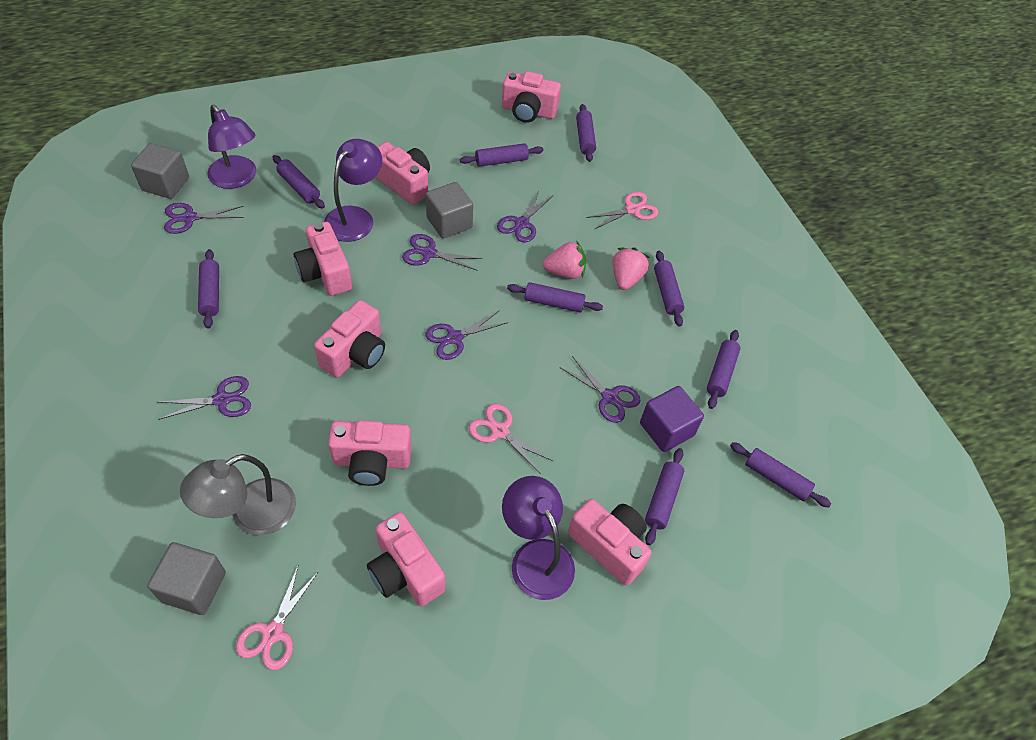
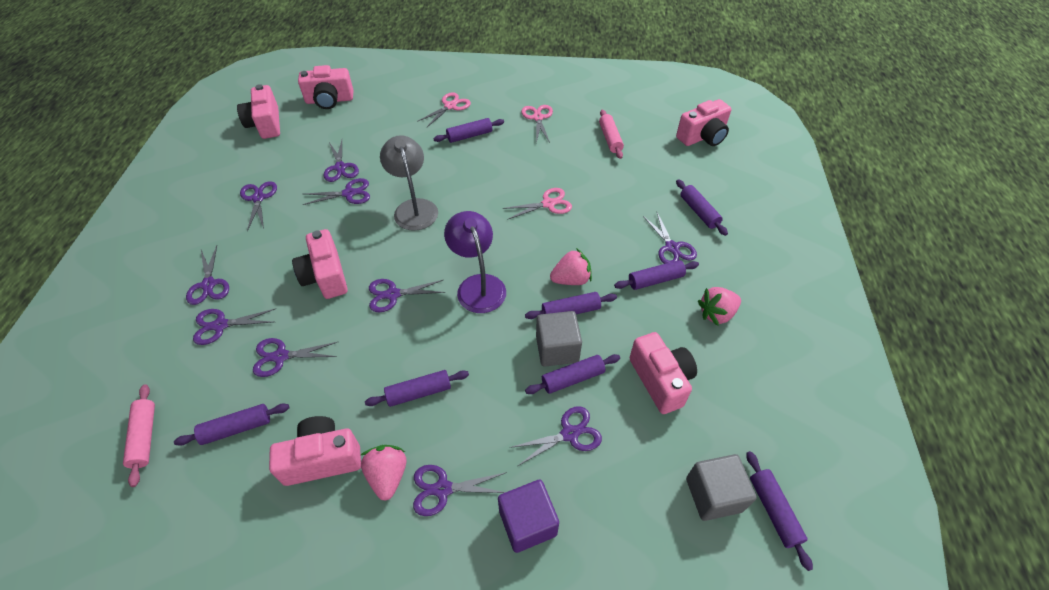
grey cube: [131,143,189,199] [147,542,226,615] [426,182,473,239] = 3 -> [536,311,582,367] [686,454,757,521] = 2
pink camera: [294,222,352,296] [314,300,385,377] [328,420,412,486] [367,512,445,606] [375,142,430,205] [502,71,561,123] [568,499,652,585] = 7 -> [237,84,280,139] [269,416,361,486] [292,229,348,299] [298,65,354,109] [629,332,697,414] [676,99,731,146] = 6
pink rolling pin: none = 0 -> [123,384,155,487] [599,110,624,159] = 2
pink strawberry: [543,240,586,279] [612,247,650,290] = 2 -> [361,445,406,501] [550,248,592,285] [698,287,741,326] = 3
purple lamp: [207,105,256,189] [324,139,382,242] [502,476,575,600] = 3 -> [444,211,506,313] = 1
purple rolling pin: [198,249,219,329] [273,155,325,209] [460,143,543,167] [507,282,603,312] [576,104,596,162] [645,448,684,545] [654,251,684,327] [707,330,741,409] [730,442,831,508] = 9 -> [174,404,289,446] [365,370,469,407] [433,118,504,143] [525,292,617,319] [525,354,620,394] [614,260,699,290] [676,179,728,236] [746,451,813,571] = 8
purple scissors: [158,376,251,420] [164,203,244,234] [402,234,482,271] [426,310,509,360] [497,191,553,243] [560,356,640,423] = 6 -> [186,245,229,305] [193,308,276,345] [240,181,277,231] [253,338,337,377] [303,178,370,205] [324,140,359,182] [369,279,446,312] [413,465,507,516] [509,406,602,466] [643,213,697,264] = 10

